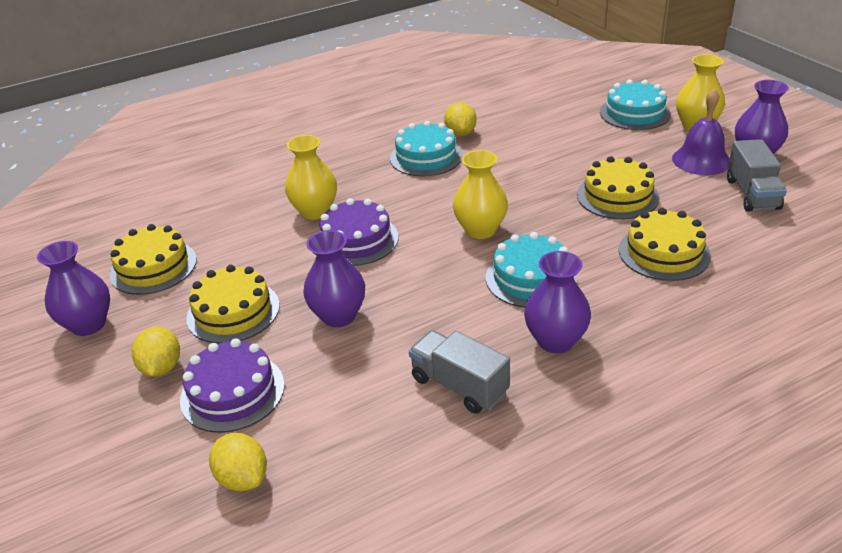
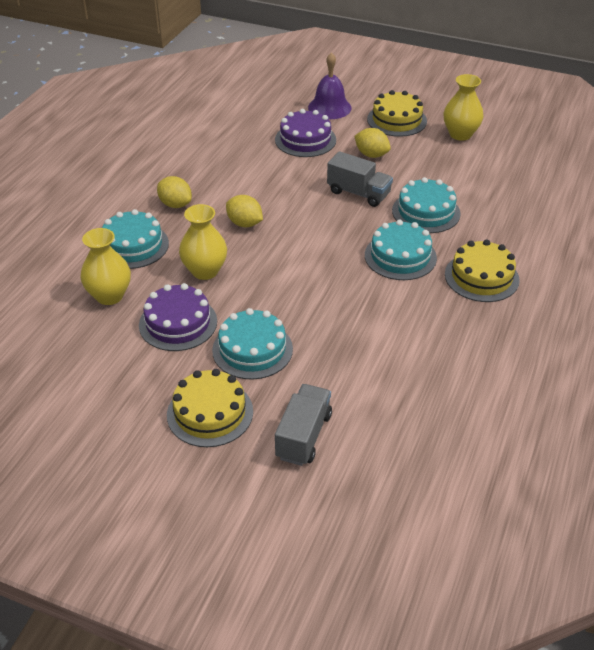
purple vase: [37,241,110,336] [303,230,365,327] [524,251,591,353] [735,80,789,155] = 4 -> none = 0
turquoise cake: [390,121,463,177] [486,232,577,308] [600,79,671,130] = 3 -> [102,209,169,269] [212,308,293,380] [365,220,437,280] [392,177,461,233] = 4
yellow cake: [109,224,197,295] [186,265,280,344] [577,156,660,219] [619,208,711,281] = 4 -> [167,369,253,447] [367,90,427,137] [445,239,520,302] = 3

